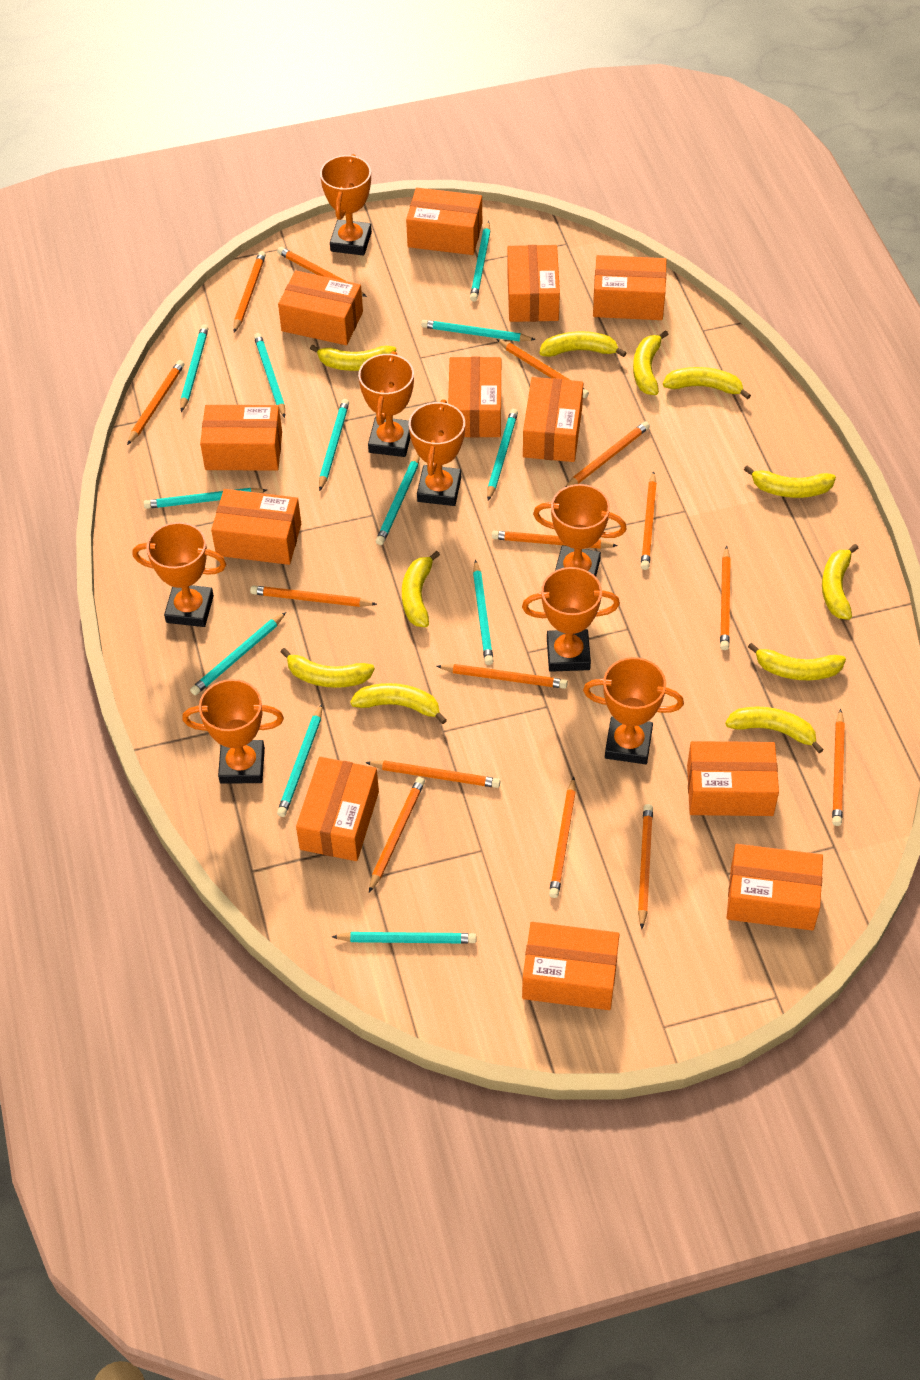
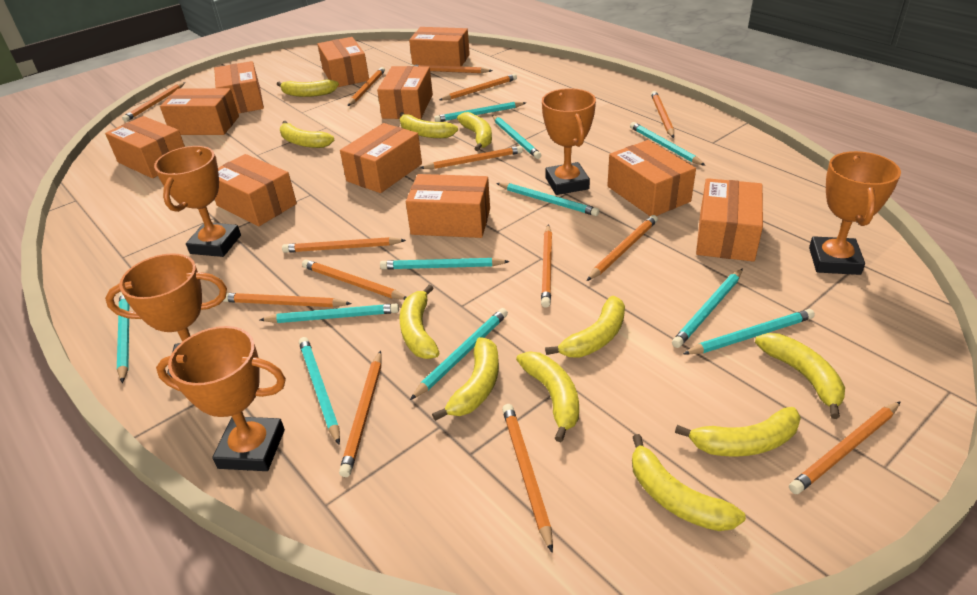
orange box: [200,405,282,471] [211,489,301,565] [278,271,363,345] [296,757,379,861] [406,188,482,255] [448,357,501,438] [507,245,560,322] [522,922,619,1010] [523,377,583,462] [593,255,667,320] [687,741,779,816] [727,844,823,931] = 12 -> [105,116,185,178] [160,88,239,135] [214,61,264,114] [215,154,297,226] [317,37,369,87] [340,123,422,193] [377,66,433,119] [406,174,490,238] [409,27,470,67] [607,140,696,216] [696,178,763,262] = 11
orange pencil: [127,360,184,445] [233,251,266,333] [250,585,377,607] [277,247,367,297] [365,760,500,788] [369,777,425,893] [436,664,568,689] [491,531,618,549] [496,339,589,398] [549,777,576,898] [565,421,650,487] [638,804,653,929] [641,471,657,570] [720,546,731,650] [832,709,845,826] = 15 -> [122,82,185,122] [223,293,352,307] [282,237,406,253] [302,260,406,300] [339,350,381,477] [348,67,385,106] [410,65,493,73] [420,146,523,169] [439,74,517,100] [502,404,553,553] [541,224,552,308] [587,215,658,281] [651,91,674,138] [789,401,901,494] = 14
orange trophy: [132,522,226,627] [182,679,284,784] [320,154,372,256] [358,351,414,457] [409,399,465,506] [522,567,620,672] [533,484,627,577] [583,657,684,764] = 8 -> [105,253,227,379] [154,146,241,257] [156,326,286,471] [542,88,596,195] [809,151,901,275] = 5
turquoise pencil: [144,488,267,509] [181,324,209,412] [190,612,286,695] [254,333,285,418] [277,704,322,817] [319,399,349,491] [332,932,477,944] [376,454,420,545] [421,320,536,341] [470,221,491,302] [473,560,494,665] [487,409,518,501] = 12 -> [117,292,129,383] [260,304,399,323] [299,337,340,445] [380,258,510,270] [410,308,508,400] [434,102,526,122] [492,115,541,159] [496,183,599,216] [630,122,706,166] [672,268,743,348] [683,309,815,355] = 11

